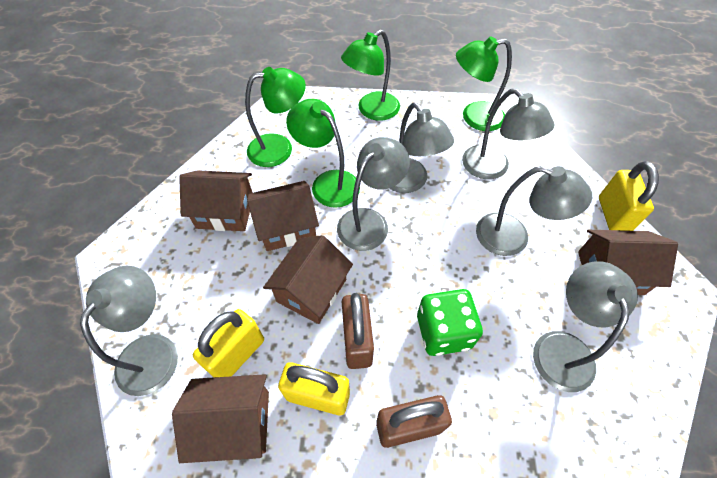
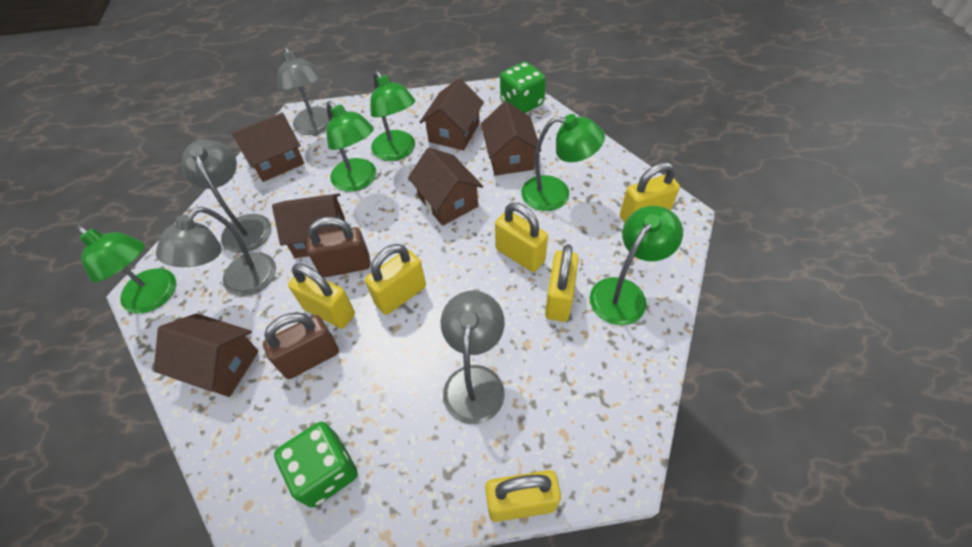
brown house: [172,374,269,463] [179,170,253,231] [247,181,319,251] [263,235,353,324] [578,230,678,295] = 5 -> [154,313,259,397] [232,113,305,182] [272,193,345,258] [408,148,483,226] [420,78,484,151] [481,101,542,175] = 6
green dice: [417,289,483,356] = 1 -> [274,422,358,508] [500,62,546,113] = 2
green lamp: [245,67,306,167] [286,99,360,208] [341,30,400,121] [456,36,512,131] = 4 -> [77,225,176,313] [326,101,376,192] [370,71,415,161] [521,114,605,211] [590,206,683,325] = 5
grey lamp: [80,266,178,396] [337,137,410,251] [389,103,454,193] [462,89,555,179] [476,166,592,256] [533,261,638,392] = 6 -> [156,207,276,296] [182,140,271,253] [277,46,329,135] [441,291,505,424] = 4
yellow padlock: [193,309,264,377] [278,362,350,416] [599,161,659,231] = 3 -> [288,263,355,329] [365,244,426,315] [485,470,561,522] [495,203,548,272] [545,244,579,322] [620,162,680,223] = 6

